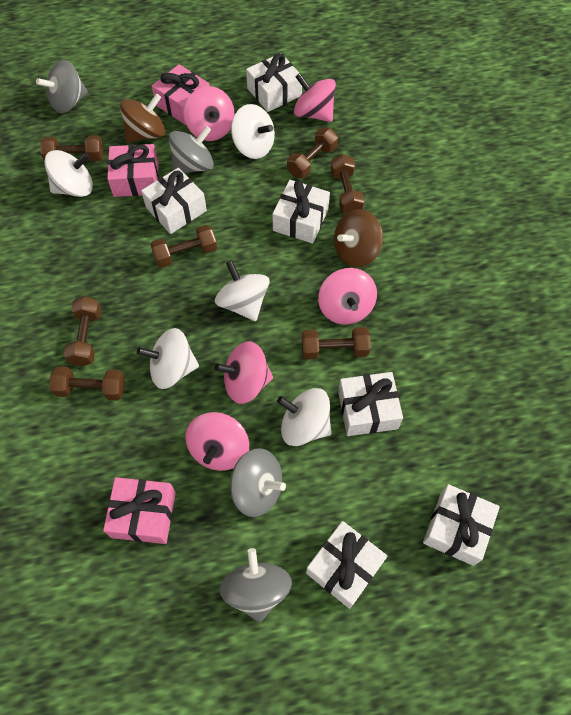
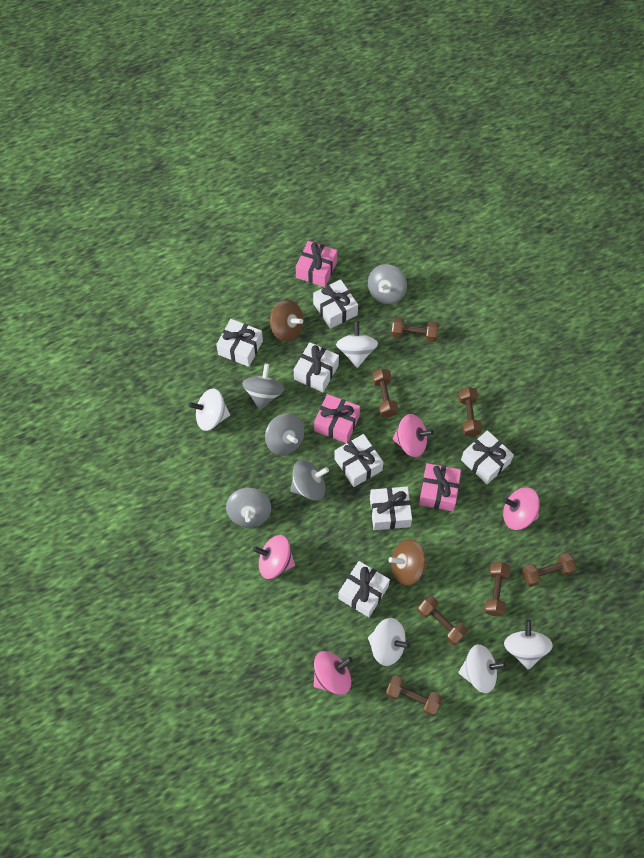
grey spinning top: [36,60,88,113] [169,126,214,173] [219,548,292,622] [230,448,286,517] = 4 -> [226,488,271,528] [242,363,285,410] [265,413,304,455] [290,460,329,501] [368,264,407,304] = 5
pink spinning top: [184,86,235,141] [186,412,249,471] [215,341,273,404] [294,73,336,122] [318,268,377,325] = 5 -> [253,535,295,579] [314,651,353,695] [393,414,434,457] [503,487,540,530] = 4
white gift: [141,168,207,234] [246,53,302,112] [272,180,330,244] [306,521,387,609] [338,372,403,436] [423,484,500,566] = 6 -> [216,319,263,367] [294,342,339,392] [313,279,358,329] [334,434,384,487] [338,561,390,617] [370,487,412,530] [461,430,514,484] = 7

